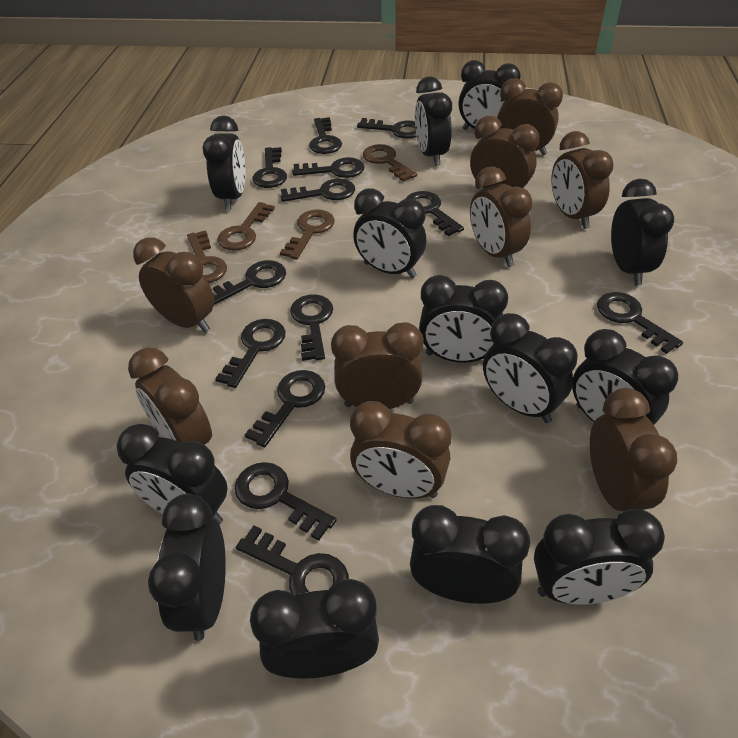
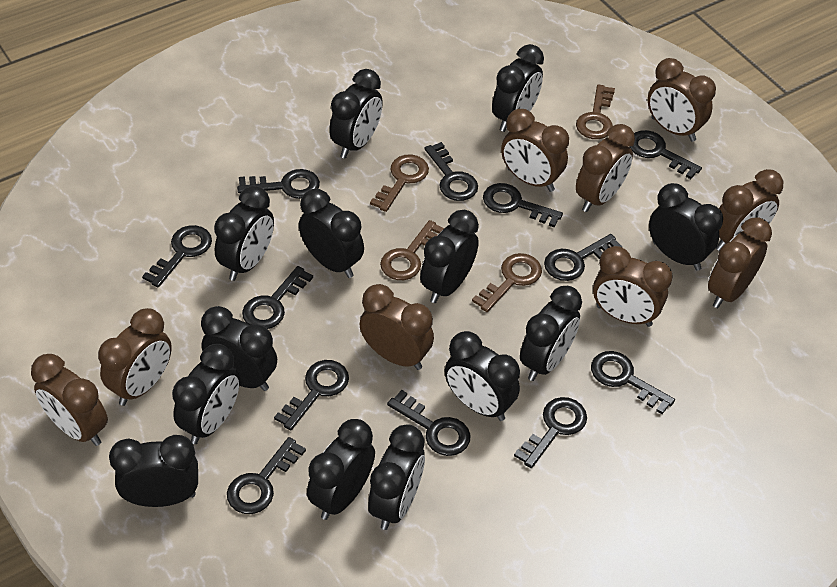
black key: [213,260,286,305] [215,319,286,388] [235,462,337,541] [236,525,349,595] [245,370,325,448] [252,147,287,188] [281,179,355,202] [290,294,333,361] [292,157,364,178] [309,117,342,154] [357,118,417,139] [406,191,464,236] [597,292,683,354] = 13 -> [142,225,212,287] [227,437,306,514] [237,169,320,199] [242,266,313,329] [274,360,349,430] [387,390,471,456] [425,142,478,201] [483,183,563,228] [514,397,587,468] [544,234,622,281] [591,351,675,414] [629,130,702,179] = 12

